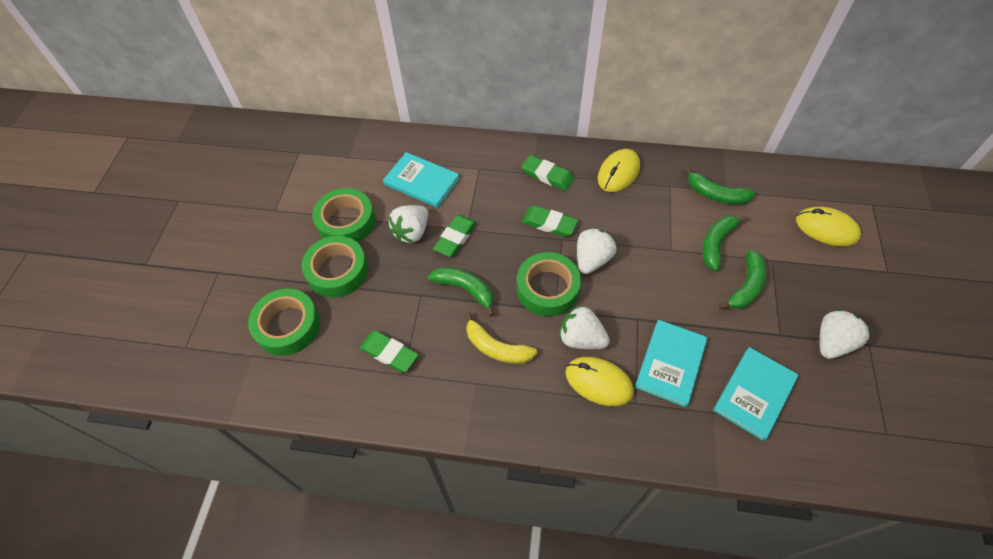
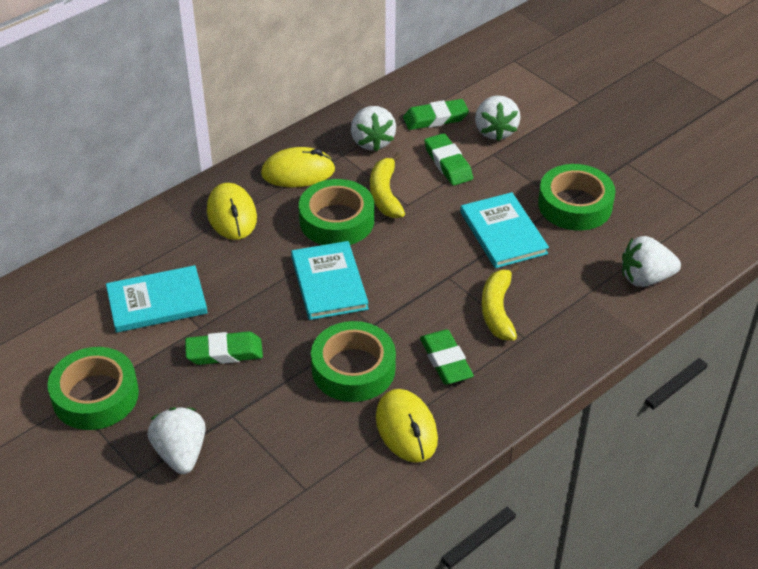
green banana: [428,267,494,317] [685,167,756,204] [702,216,748,271] [719,250,766,309] = 4 -> none = 0
yellow banana: [465,312,537,364] = 1 -> [370,153,405,218] [481,264,519,340] = 2

